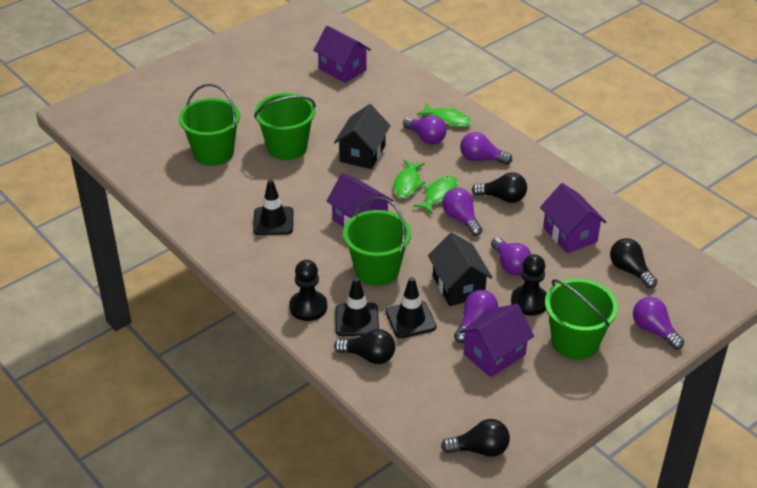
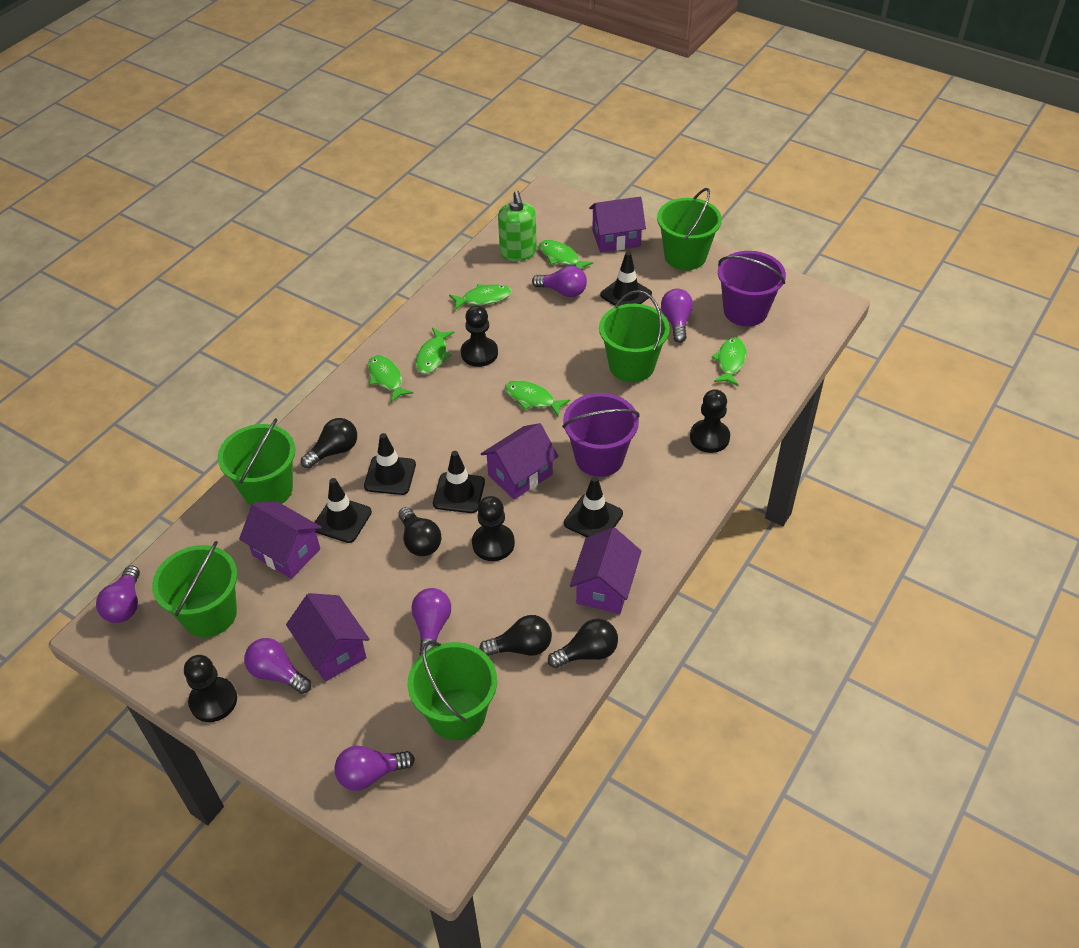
black house: [334,104,391,169] [428,233,493,306] = 2 -> none = 0
black pawn: [289,260,327,321] [511,254,547,316] = 2 -> [184,655,237,722] [461,306,498,367] [472,496,515,561] [690,389,730,453] = 4
black traffic cone: [253,179,293,235] [335,277,379,336] [386,277,436,338] = 3 -> [314,478,372,543] [364,433,416,495] [433,451,485,513] [564,476,623,537] [600,252,652,306] = 5
green bucket: [179,84,240,166] [254,93,316,160] [343,197,411,286] [545,279,618,360] = 4 -> [152,541,238,637] [218,418,295,506] [407,641,497,740] [599,290,670,382] [657,188,722,270] = 5
green fish: [393,160,426,198] [413,176,458,214] [417,104,472,127] = 3 -> [368,355,413,402] [416,328,454,374] [449,284,512,311] [505,380,570,416] [539,240,593,269] [711,337,746,386] = 6
green soap dispenser: none = 0 -> [498,190,537,261] = 1
purple bucket: none = 0 -> [562,393,639,477] [718,251,786,326] = 2
purple house: [313,26,371,83] [326,173,393,227] [459,304,534,377] [540,183,606,253] = 4 -> [239,502,322,579] [286,593,369,682] [481,423,558,500] [570,527,642,614] [589,197,646,252] = 5

